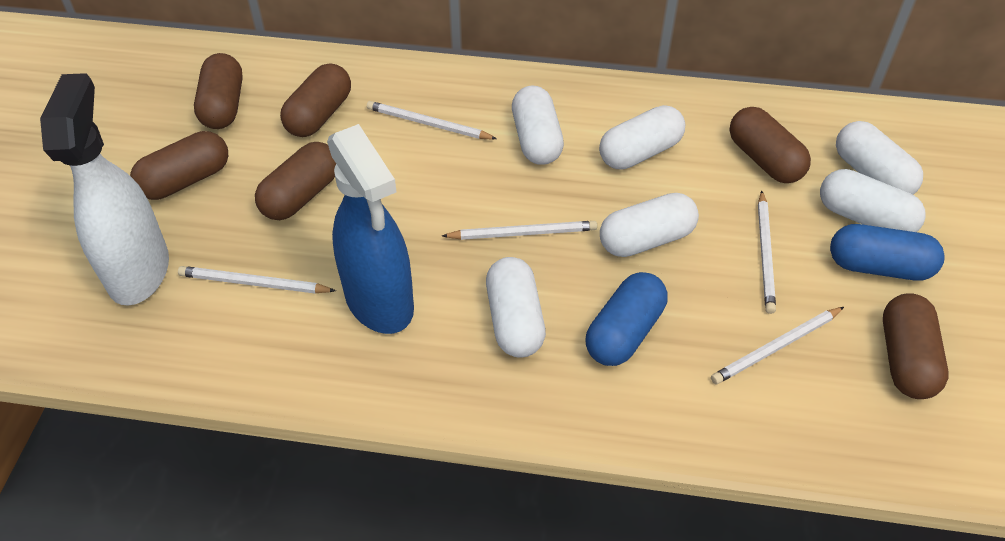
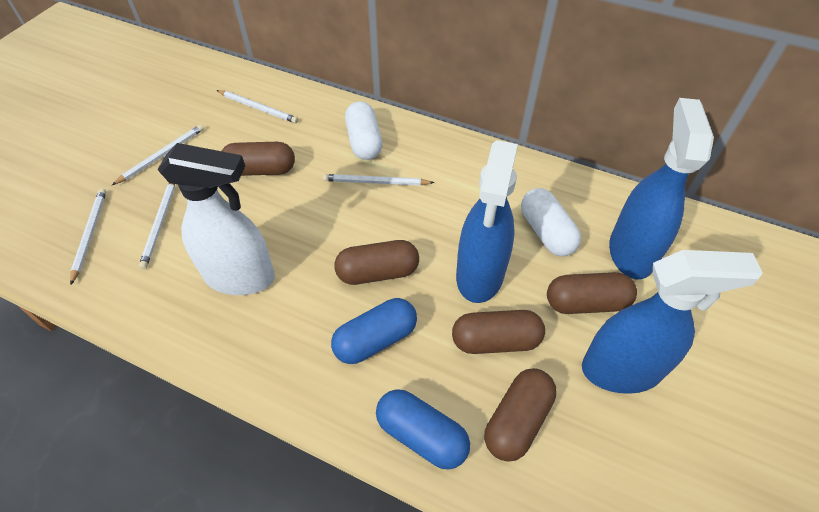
blue spray bottle: [327,124,414,334] = 1 -> [456,140,518,303] [582,250,763,394] [609,98,714,279] = 3
brown capsule: [130,131,228,200] [194,53,243,129] [255,142,336,220] [280,63,351,137] [729,107,811,183] [883,293,948,399] = 6 -> [221,142,295,176] [334,240,419,285] [452,310,545,354] [484,368,557,462] [547,272,637,314] = 5
white capsule: [486,257,546,358] [512,86,564,165] [599,105,685,170] [600,193,699,257] [820,169,926,232] [836,121,923,195] = 6 -> [345,101,383,160] [521,188,581,256] = 2

